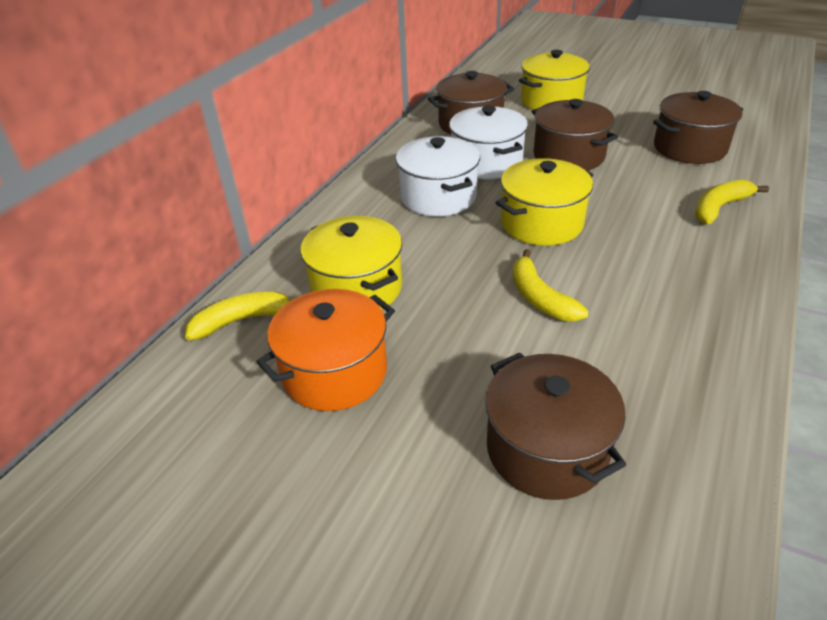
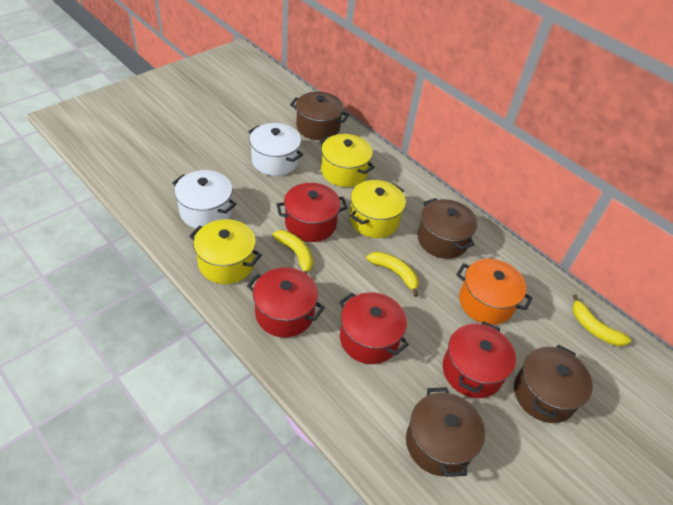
red pot: none = 0 -> [247,267,325,337] [276,183,348,242] [339,292,409,364] [443,321,516,398] = 4

